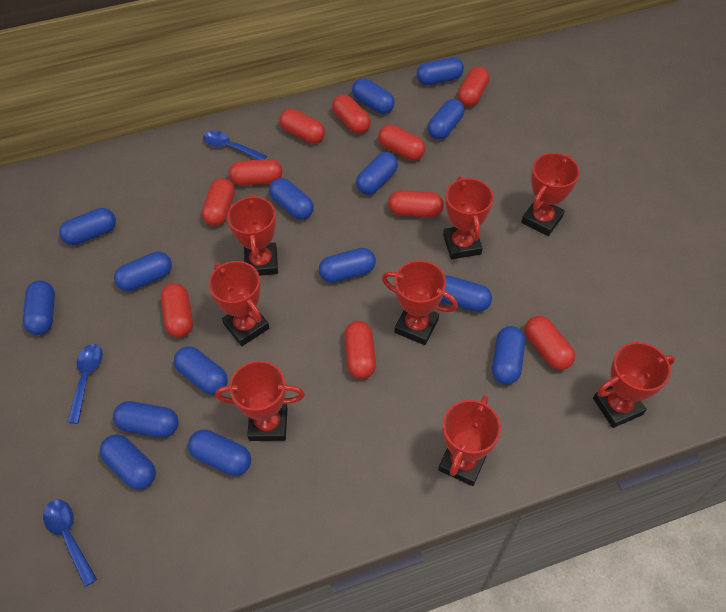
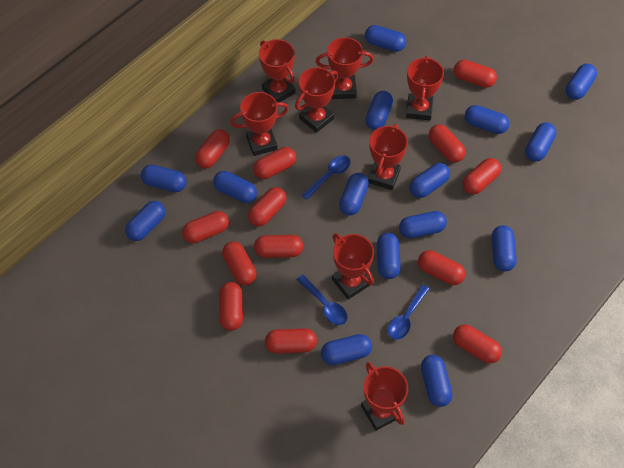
red capsule: [161,283,193,338] [201,178,235,226] [229,159,283,186] [279,109,325,144] [332,94,371,134] [344,321,376,379] [378,124,425,160] [388,190,444,218] [457,66,490,107] [525,316,575,370] = 10 -> [182,211,229,243] [195,129,230,168] [219,282,243,331] [222,241,257,285] [248,187,287,227] [253,147,296,179] [254,235,303,258] [265,328,317,354] [418,250,465,285] [429,124,466,162] [453,324,502,364] [454,60,497,88] [463,158,501,195] = 13

